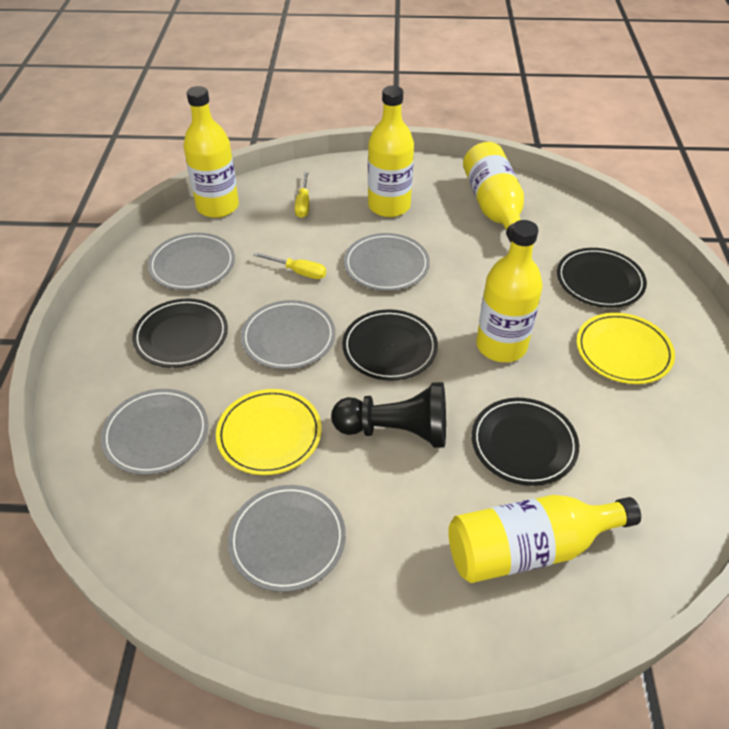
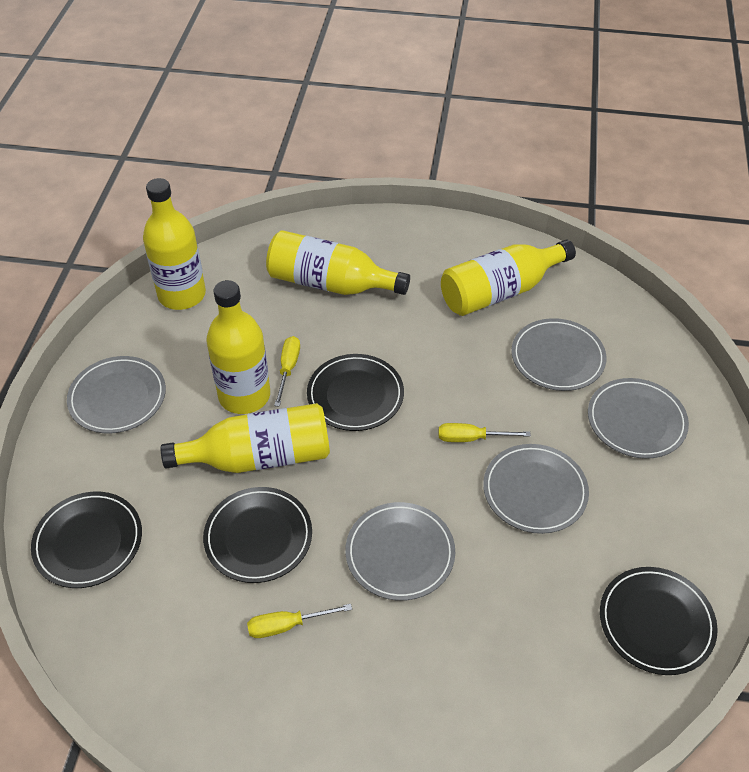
black pawn: [331,382,446,448] = 1 -> none = 0
yellow plate: [216,389,322,475] [576,313,675,384] = 2 -> none = 0
yellow screwdriver: [253,252,326,279] [295,171,309,218] = 2 -> [247,604,352,638] [274,336,300,407] [439,423,531,442] = 3

